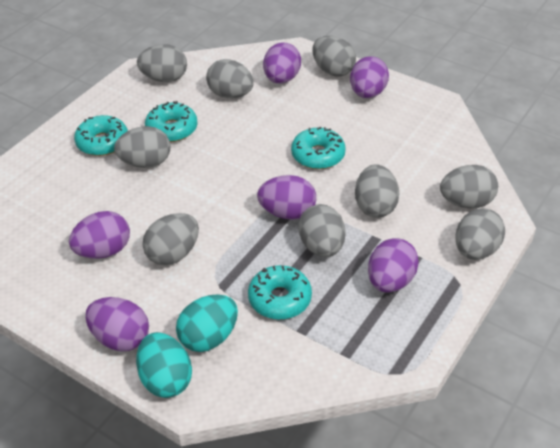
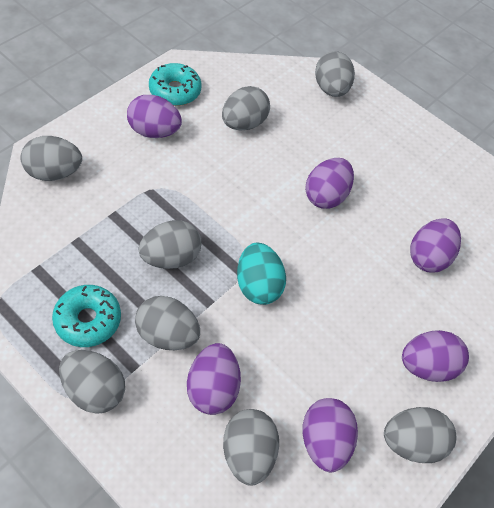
grey egg: [114,126,170,168] [137,44,187,82] [143,213,199,265] [206,59,254,98] [299,204,345,257] [312,36,356,77] [355,164,399,218] [440,165,498,209] [456,208,505,260] = 9 -> [21,136,82,181] [59,350,125,414] [135,296,200,350] [138,220,202,269] [222,86,270,130] [223,409,279,486] [315,51,355,97] [384,407,456,463] = 8
turquoise donut: [74,115,128,156] [145,101,198,142] [248,265,312,320] [291,127,346,169] = 4 -> [52,285,121,347] [149,63,202,106] = 2
turquoise egg: [136,332,192,398] [176,294,238,352] = 2 -> [237,243,286,305] = 1

